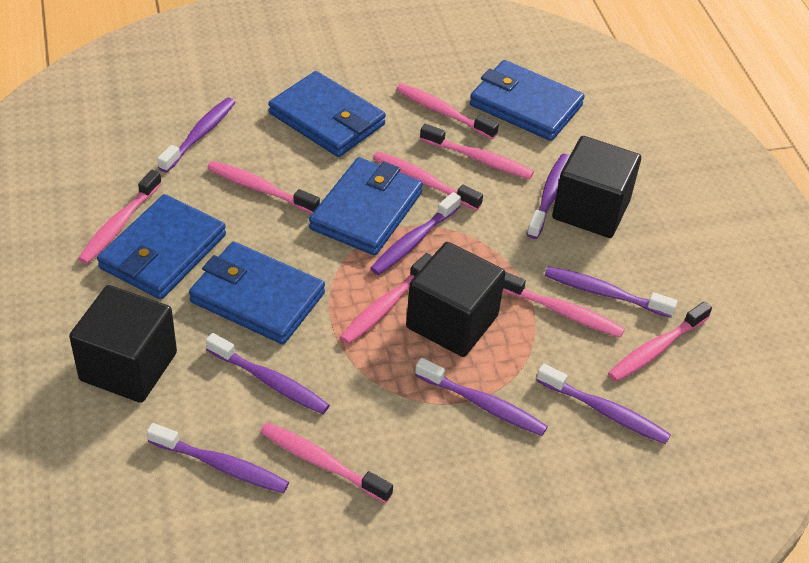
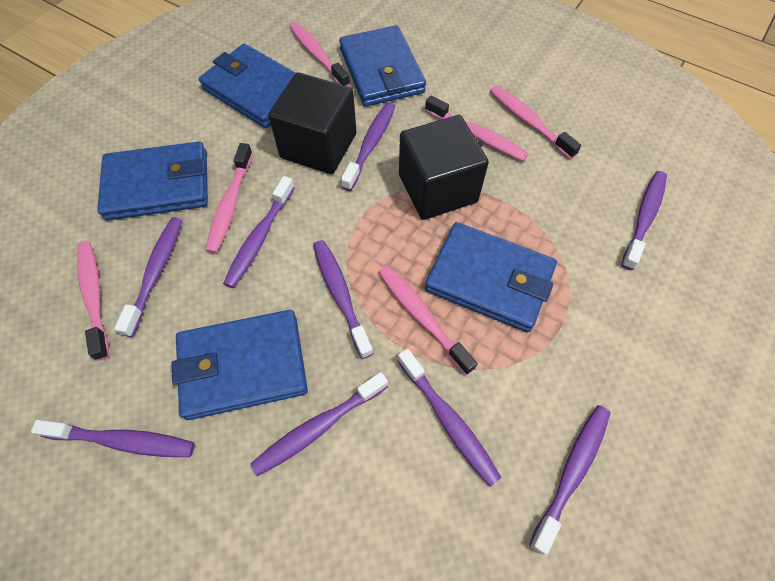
black cube: [69,285,177,403] [406,242,506,357] [552,136,641,238] = 3 -> [268,72,356,174] [399,115,489,220] = 2
pink toothbrush: [78,170,162,264] [207,161,320,214] [260,422,393,503] [340,253,432,344] [373,151,483,211] [396,83,499,139] [420,124,534,179] [503,272,625,338] [608,301,712,382] = 9 -> [77,241,109,361] [205,143,253,254] [289,22,351,87] [378,266,478,375] [425,96,529,161] [490,85,581,159] = 6
purple toothbrush: [147,423,289,493] [157,98,236,173] [206,333,330,414] [370,192,461,275] [415,358,548,436] [527,154,570,239] [536,363,671,444] [545,267,678,318] = 8 -> [31,420,194,457] [114,217,183,337] [223,176,295,288] [251,372,388,476] [313,240,374,359] [341,102,395,191] [397,349,501,487] [529,405,610,555] [621,171,667,270] = 9

